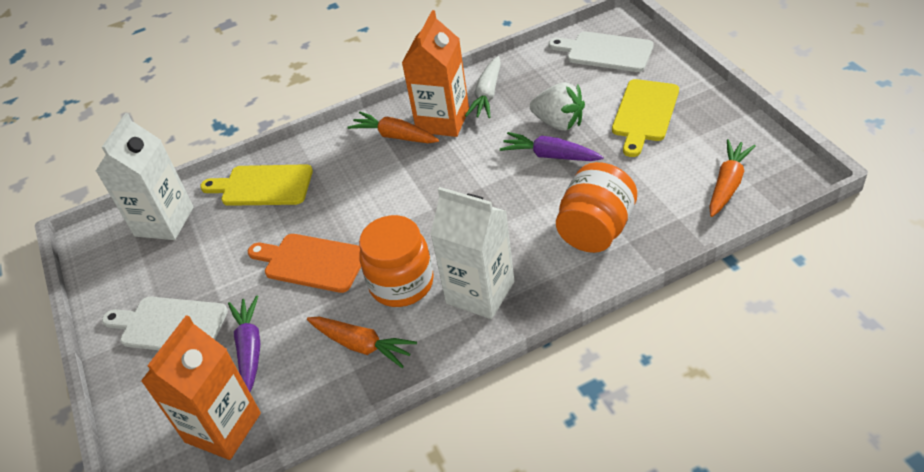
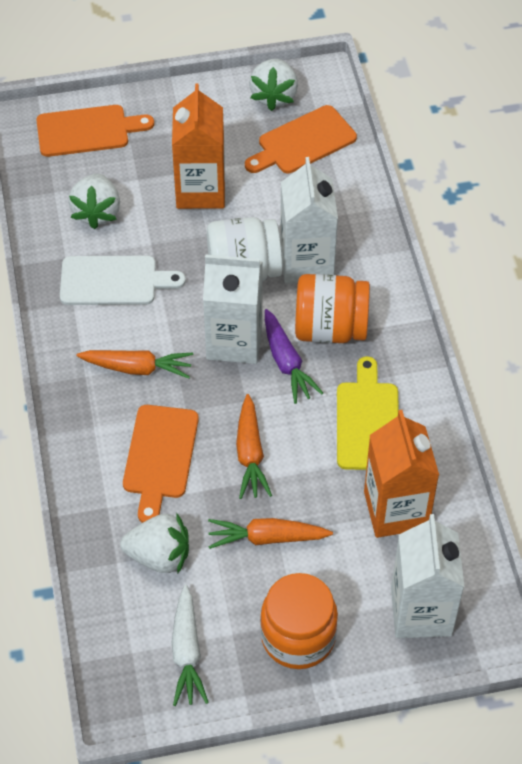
orange cutting board: [248,234,361,293] = 1 -> [36,105,154,157] [123,405,199,523] [245,105,357,173] = 3
purple carrot: [228,295,260,392] [500,132,604,161] = 2 -> [265,309,323,404] = 1
white carton: [96,113,193,240] [430,187,514,319] = 2 -> [203,254,263,364] [280,157,338,284] [391,514,464,638] = 3
white cutting board: [102,297,228,350] [549,32,654,72] = 2 -> [60,256,186,305] = 1
white jar: none = 0 -> [207,217,282,282] = 1
white strawberry: [530,82,585,131] = 1 -> [68,174,120,229] [120,512,189,574] [249,59,298,111] = 3
yellow cutting board: [200,164,313,206] [612,79,679,157] = 2 -> [337,356,399,470] = 1

